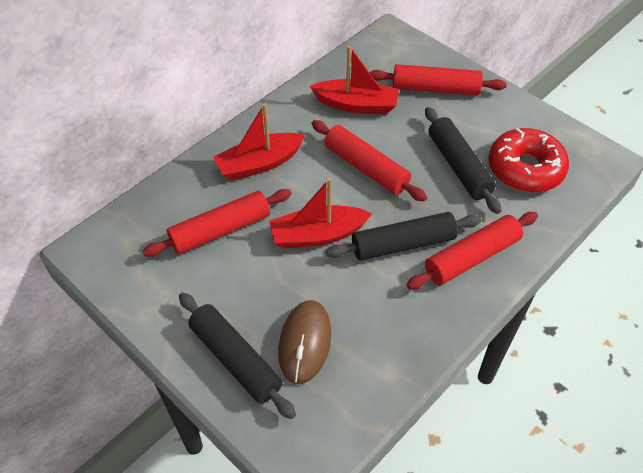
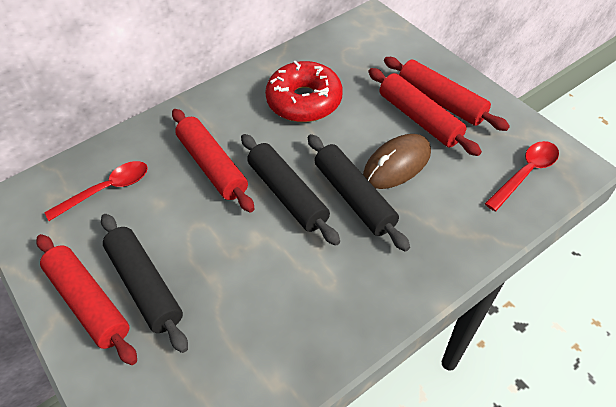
red boat: [213,103,306,180] [269,178,372,248] [310,46,399,114] = 3 -> none = 0
red spoon: none = 0 -> [44,161,148,221] [485,141,559,211] = 2

